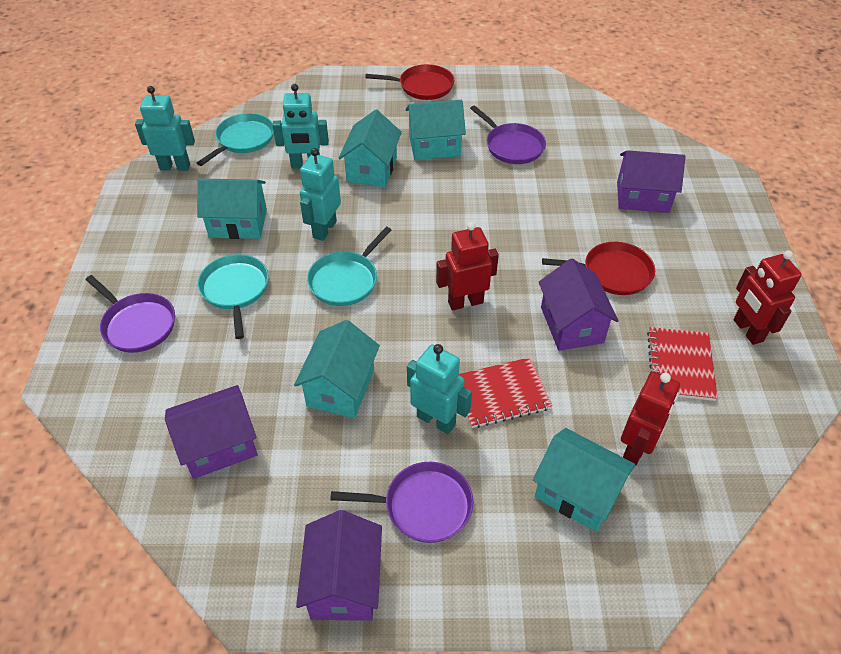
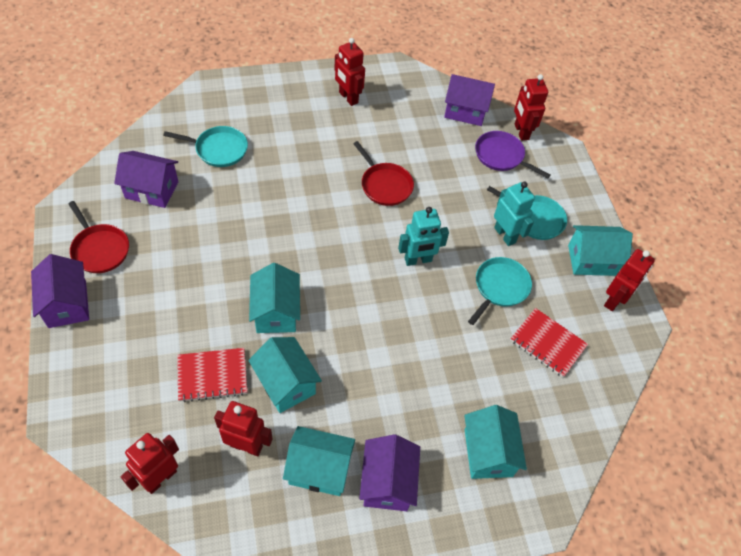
purple pan: [86,275,175,353] [330,462,474,543] [470,105,546,164] = 3 -> [475,131,551,178] = 1
red robot: [436,222,499,311] [621,371,680,465] [733,250,802,345] = 3 -> [121,433,179,494] [214,401,273,456] [334,38,365,106] [514,74,548,141] [604,249,655,311] = 5
turquoise robot: [135,86,195,171] [273,84,329,169] [300,148,341,241] [407,344,472,434] = 4 -> [398,207,449,266] [494,182,535,246] = 2

